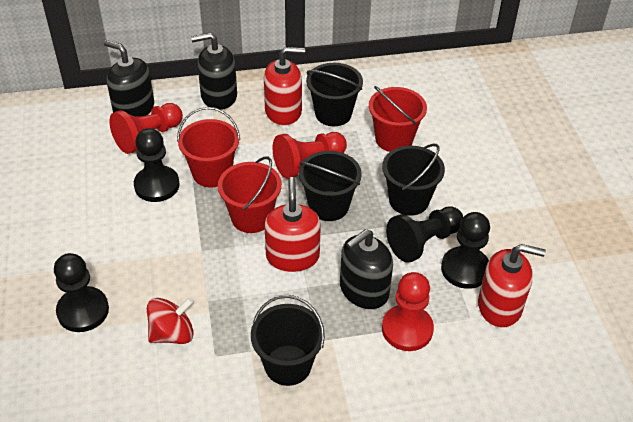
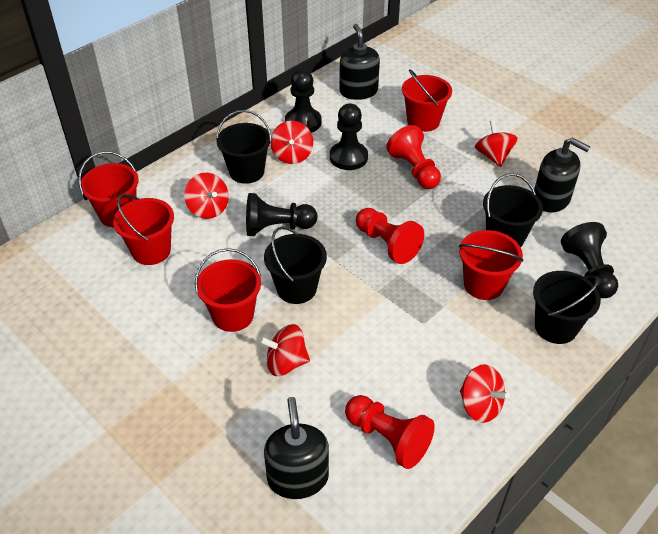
red bucket: [177,107,240,188] [218,156,282,233] [369,86,427,152] = 3 -> [78,151,139,227] [113,194,174,265] [195,248,261,332] [402,69,452,132] [459,230,523,300] = 5
red soap dispenser: [264,47,305,125] [265,177,321,272] [478,244,546,328] = 3 -> none = 0
red spinning top: [147,298,193,344] = 1 -> [184,173,229,219] [259,324,310,376] [270,121,313,164] [460,364,510,423] [475,120,518,167] = 5

